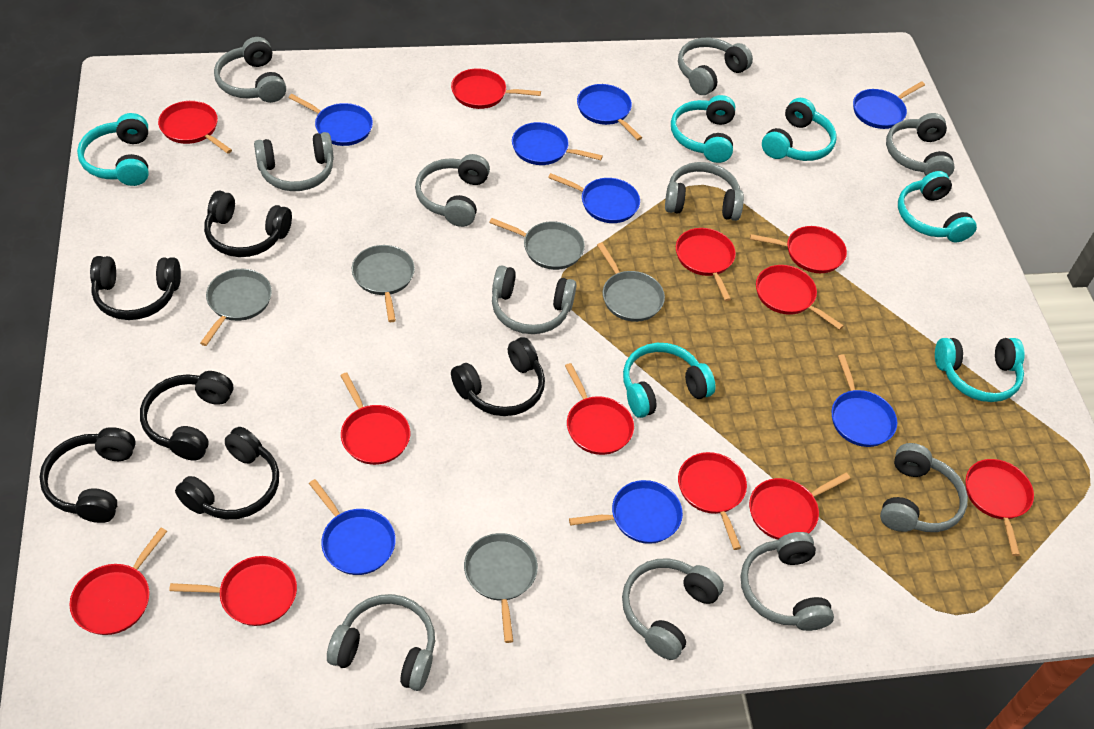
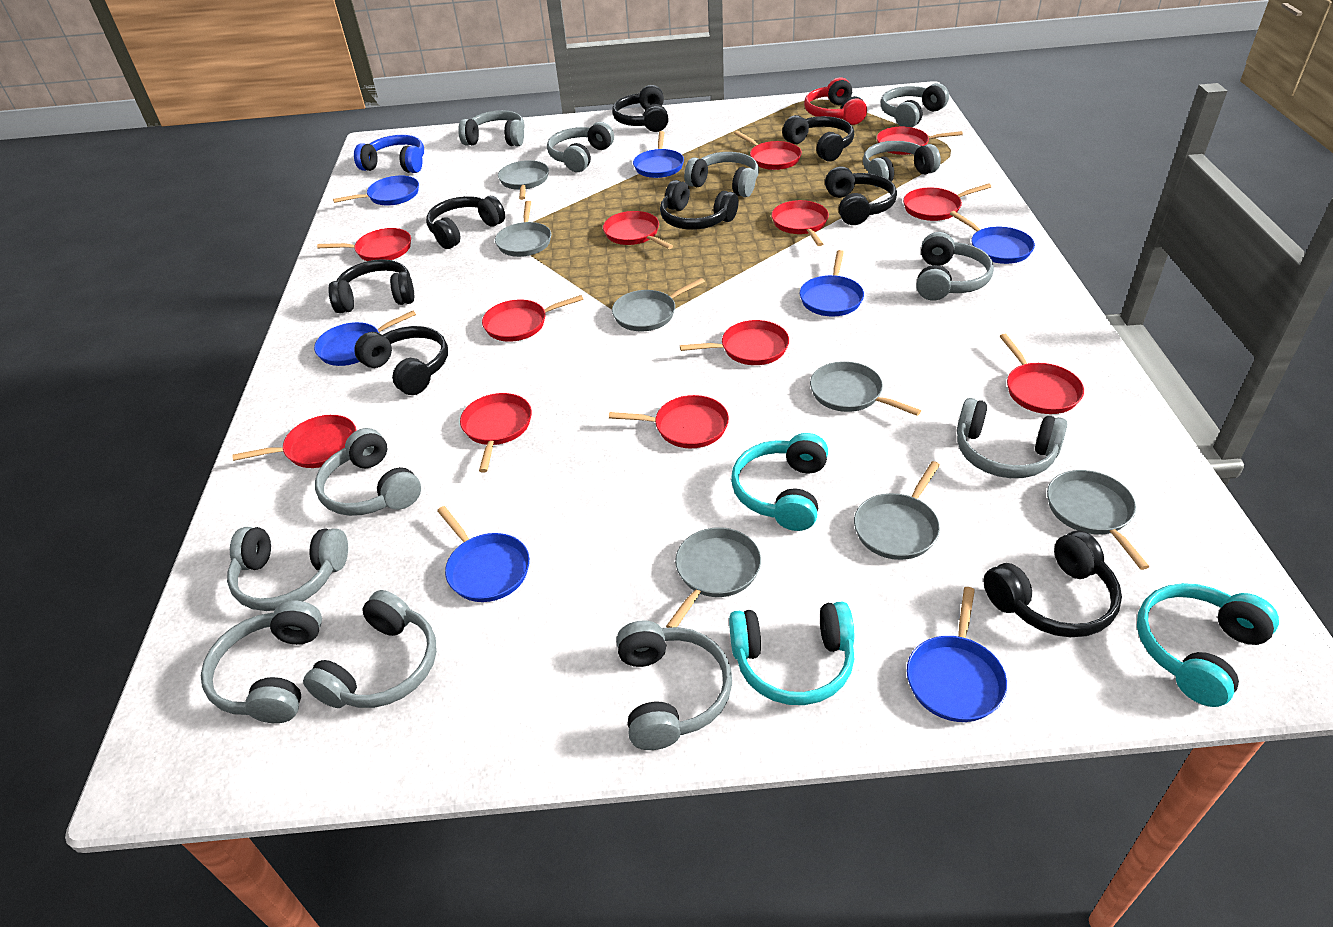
black headphones: [39,427,136,523] [90,256,181,320] [140,371,233,460] [175,427,279,519] [204,191,292,257] [451,337,545,416] = 6 -> [328,259,414,313] [354,326,448,395] [426,196,505,249] [612,85,669,132] [660,180,739,230] [782,115,854,162] [825,167,897,225] [983,530,1122,637] = 8
blue headphones: none = 0 -> [354,135,424,173] = 1
blue pan: [288,94,373,146] [309,479,396,575] [512,122,603,165] [548,173,640,223] [569,480,683,544] [577,84,642,140] [831,354,897,447] [853,81,925,129] = 8 -> [314,311,416,366] [333,176,419,206] [437,506,530,602] [633,131,684,178] [799,250,864,317] [907,587,1007,722] [950,211,1035,264] = 7
grey headphones: [214,37,286,103] [254,132,334,191] [327,594,435,691] [415,154,490,227] [492,265,577,334] [622,559,724,660] [665,162,744,221] [678,38,753,95] [741,532,834,631] [880,443,968,532] [886,113,955,177] = 11 -> [201,601,322,723] [227,527,348,611] [303,590,437,708] [315,428,421,516] [458,110,525,146] [547,122,614,172] [616,620,732,750] [684,152,759,197] [863,141,941,187] [881,83,949,127] [916,232,994,301] [957,398,1067,478] = 12
grey pan: [200,269,272,346] [352,245,415,322] [464,533,538,643] [489,218,585,270] [597,243,665,322] = 5 -> [495,201,551,257] [498,160,549,200] [612,278,705,331] [666,527,761,628] [810,361,921,416] [854,461,940,560] [1047,470,1149,570] = 7
red headphones: none = 0 -> [804,78,867,125] = 1
turquoise headphones: [77,113,149,186] [623,343,715,418] [671,95,735,163] [762,98,837,161] [898,171,977,242] [935,338,1024,402] = 6 -> [729,602,854,705] [731,433,828,531] [1137,583,1279,707] = 3

